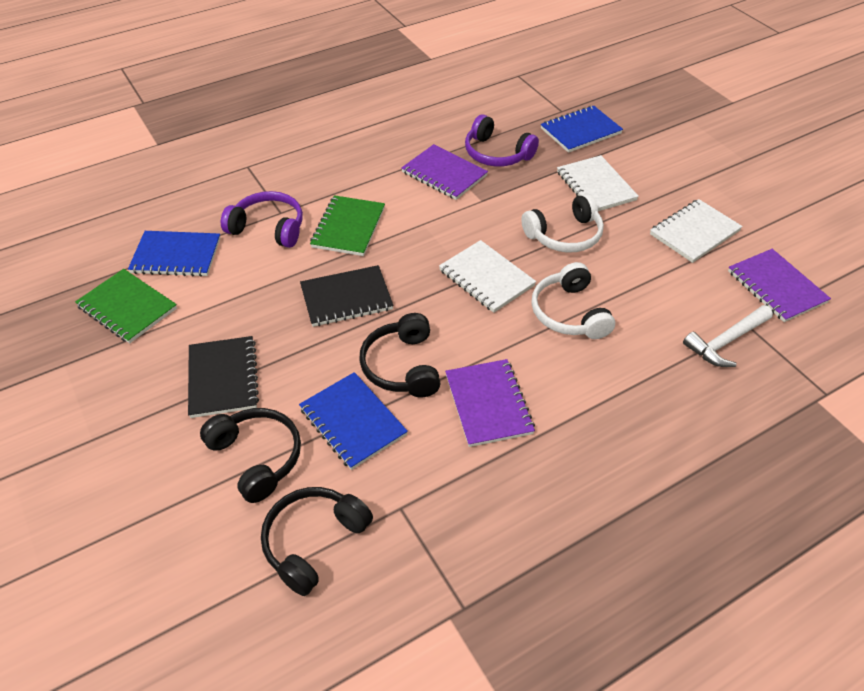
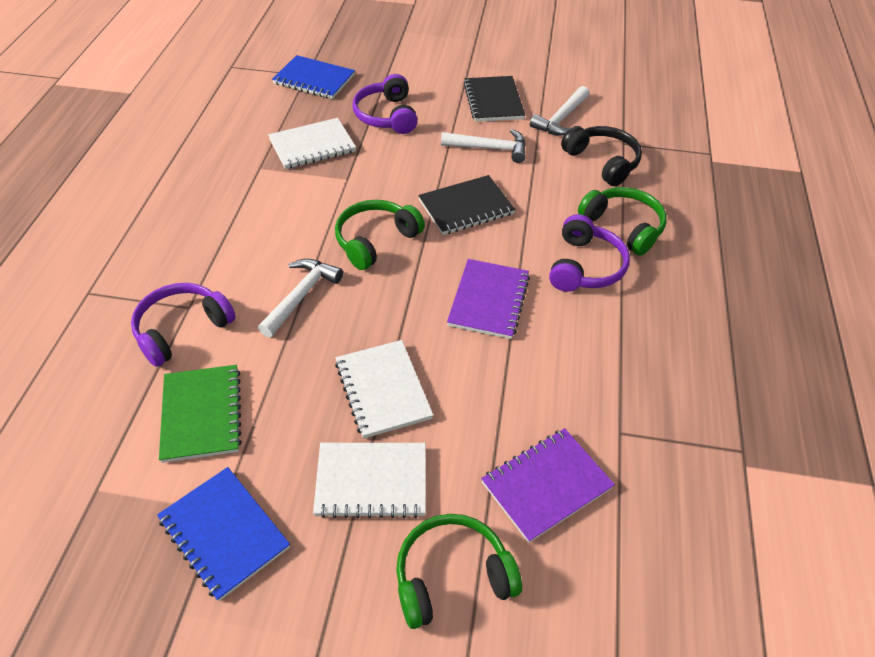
black headphones: [200,408,301,503] [261,487,373,596] [359,313,441,397] = 3 -> [561,126,642,186] = 1
blue notebook: [128,231,220,277] [299,372,408,470] [541,105,623,153] = 3 -> [157,467,290,601] [272,55,355,99] = 2
green headphones: none = 0 -> [335,200,425,270] [396,514,522,629] [578,187,667,256] = 3
green notebook: [75,269,177,343] [310,195,385,256] = 2 -> [159,365,242,463] = 1
purple headphones: [221,191,303,248] [465,114,539,167] = 2 -> [131,283,236,367] [353,74,418,134] [549,214,630,292] = 3
purple notebook: [401,144,488,200] [445,359,535,447] [728,249,831,322] = 3 -> [447,259,530,339] [481,428,615,543] = 2
white hammer: [683,305,773,367] = 1 -> [258,259,343,338] [441,129,526,163] [530,86,589,136] = 3
white headphones: [521,194,604,252] [531,262,615,339] = 2 -> none = 0

